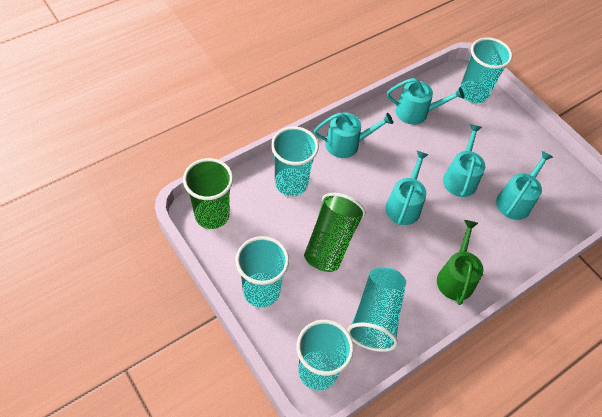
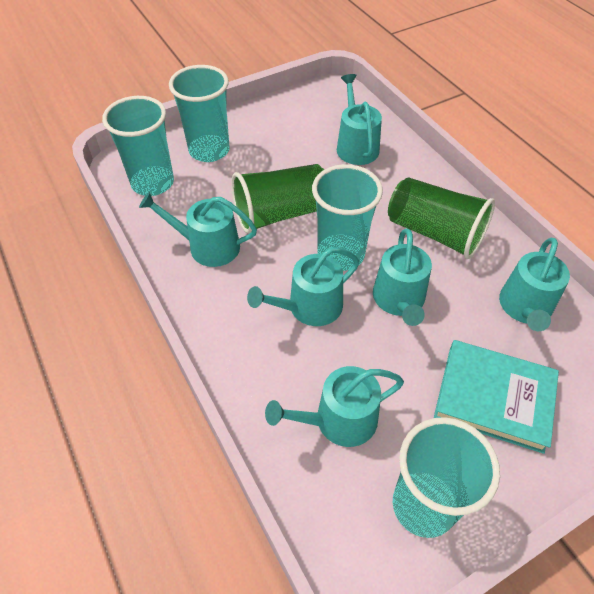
green watering can: [437,220,483,305] = 1 -> none = 0
turquoise book: none = 0 -> [434,340,559,454] = 1
turquoise cup: [235,236,289,307] [271,127,319,196] [297,320,354,390] [347,267,406,352] [460,37,513,103] = 5 -> [102,96,174,196] [169,65,230,162] [312,164,383,271] [393,417,500,538] = 4
turquoise watering can: [314,112,393,158] [385,150,429,225] [387,78,464,125] [443,124,485,197] [496,151,553,220] = 5 -> [139,192,257,267] [247,247,359,326] [265,366,404,447] [337,74,382,165] [373,229,432,326] [499,238,570,331] = 6

